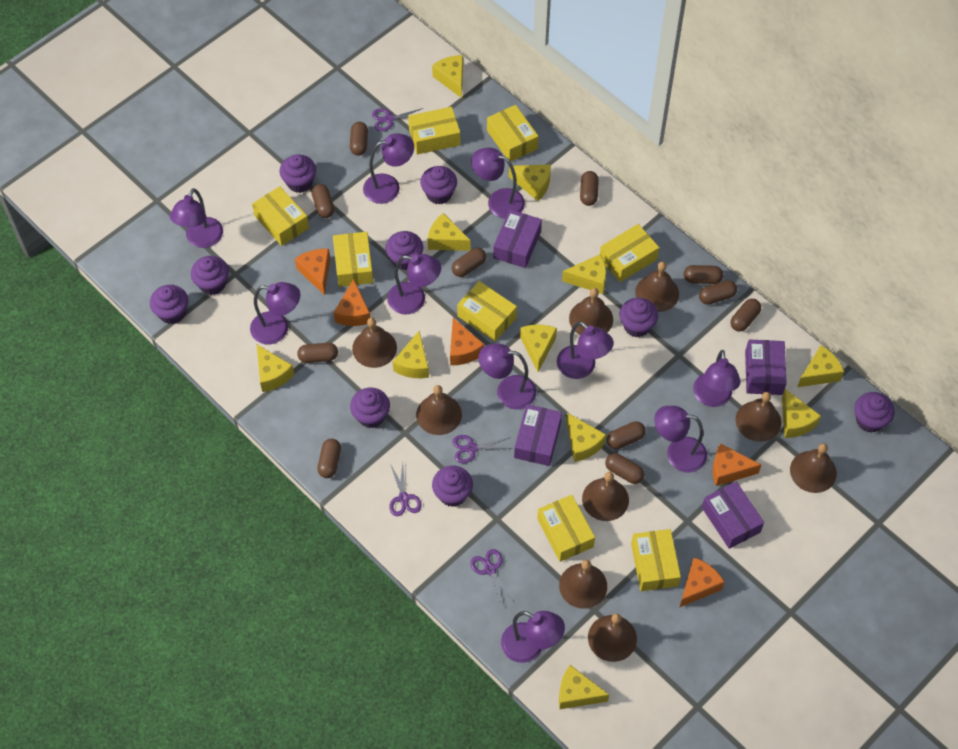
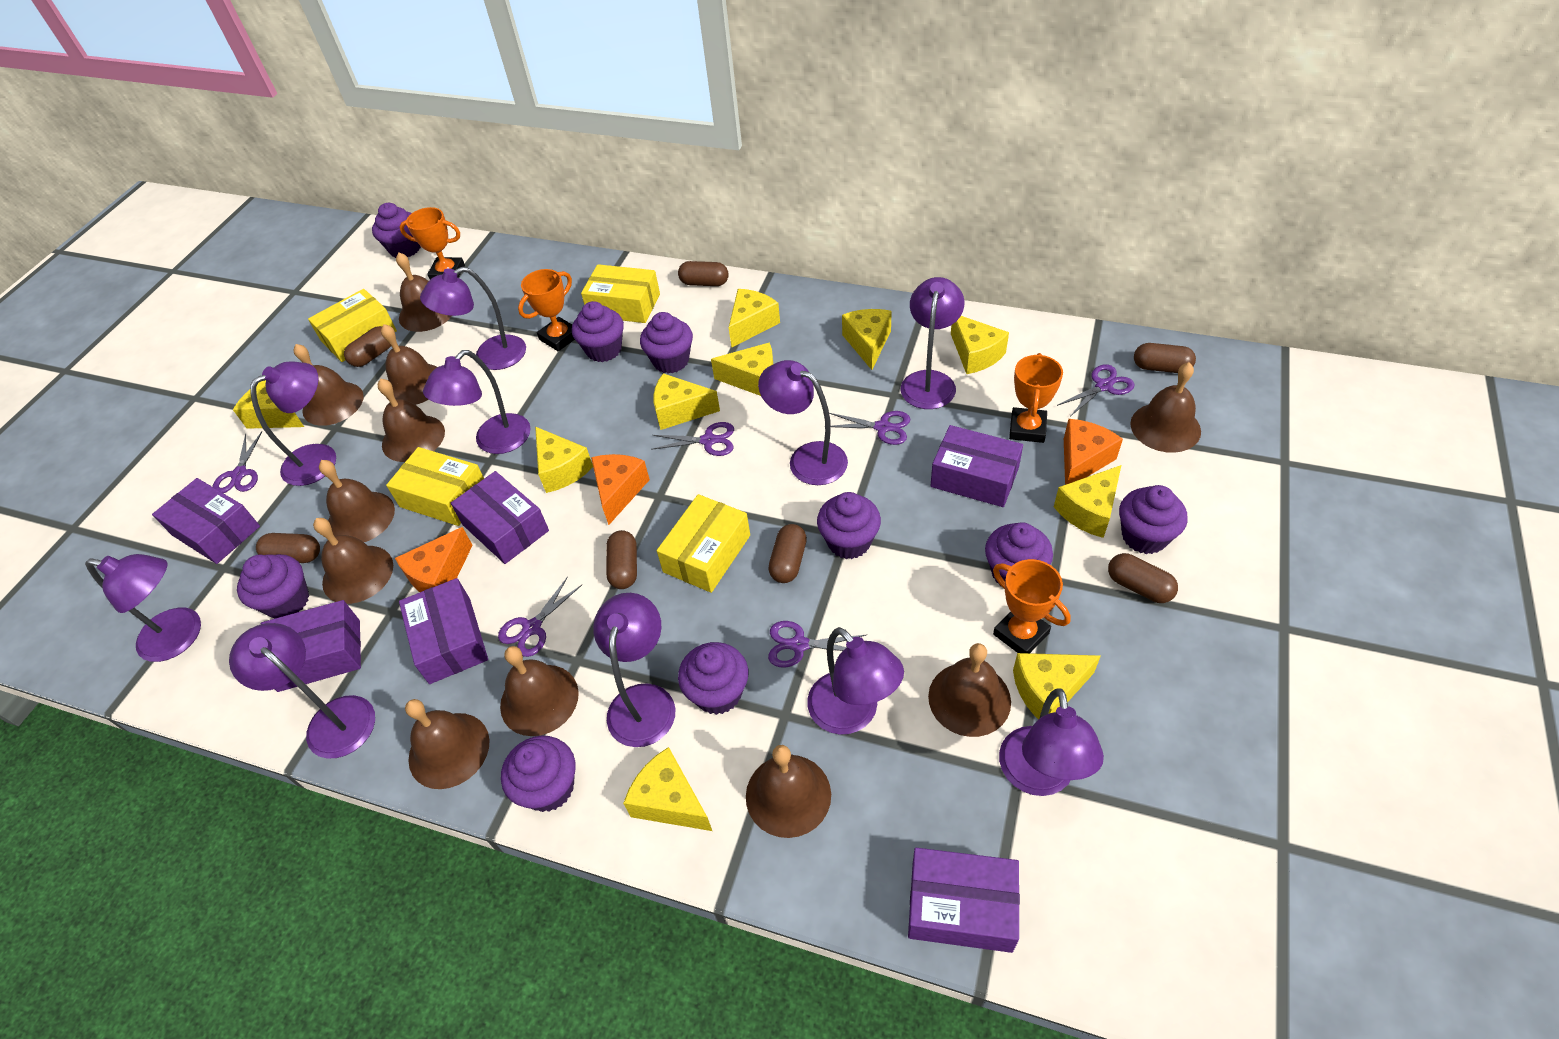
brown bell: [352,317,397,368] [416,385,462,435] [559,560,607,609] [569,288,613,335] [582,472,629,521] [588,613,637,662] [635,262,679,312] [736,392,781,442] [790,443,837,493] = 9 -> [294,344,364,426] [313,518,393,604] [319,460,395,542] [378,378,445,462] [381,324,437,405] [396,252,452,332] [405,699,490,789] [500,646,579,736] [746,745,831,838] [928,643,1011,737] [1130,362,1201,453] = 11
brown capsule: [297,343,338,363] [311,184,335,218] [317,439,341,478] [350,122,368,156] [452,248,486,277] [580,171,599,206] [605,453,644,484] [607,421,646,449] [684,265,723,284] [699,280,737,305] [730,299,761,332] = 11 -> [256,533,320,563] [344,326,391,367] [606,530,637,589] [678,261,729,286] [768,524,807,583] [1108,553,1178,603] [1134,343,1196,373] = 7
orange cheese: [295,249,330,295] [334,279,370,326] [450,318,484,365] [679,557,725,608] [713,443,761,486] = 5 -> [395,527,473,592] [591,454,650,525] [1064,419,1123,485] = 3
orange trophy: none = 0 -> [400,207,465,279] [518,269,575,351] [993,559,1071,653] [1009,353,1063,443] = 4
purple box: [493,210,542,268] [514,404,562,466] [702,481,764,549] [745,340,787,395] = 4 -> [152,478,260,564] [260,600,361,692] [399,578,488,684] [451,471,549,564] [908,848,1020,953] [931,425,1023,507] = 6
purple scissors: [372,108,423,131] [389,462,422,516] [452,435,513,463] [470,549,514,607] = 4 -> [212,431,262,493] [498,576,582,657] [651,422,734,456] [768,621,866,667] [829,411,910,445] [1057,364,1134,416] = 6
yellow box: [252,186,309,246] [333,232,373,287] [408,107,461,154] [457,281,517,342] [487,105,539,162] [537,495,595,562] [600,224,659,282] [631,529,681,591] = 8 -> [308,289,397,362] [386,447,484,526] [581,264,660,323] [657,494,750,593] = 4
yellow cheese: [256,344,294,392] [393,331,429,378] [428,213,471,251] [432,55,463,98] [509,164,551,201] [520,325,557,372] [559,665,609,709] [562,254,606,294] [566,413,606,462] [782,389,821,438] [797,345,844,387] = 11 -> [233,380,304,429] [535,427,593,493] [623,747,712,831] [653,373,720,430] [711,342,773,396] [729,289,780,348] [842,309,892,370] [951,316,1009,374] [1013,653,1101,720] [1054,465,1121,538] = 10

